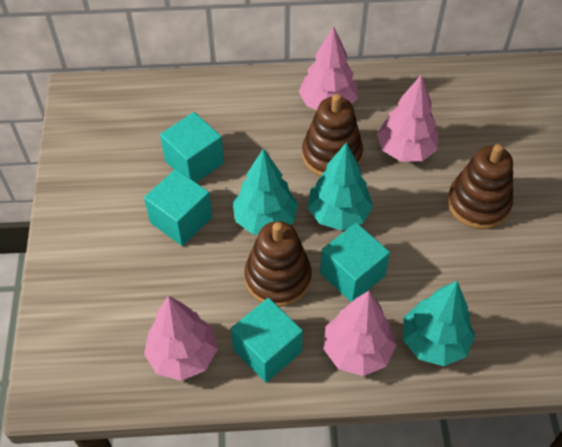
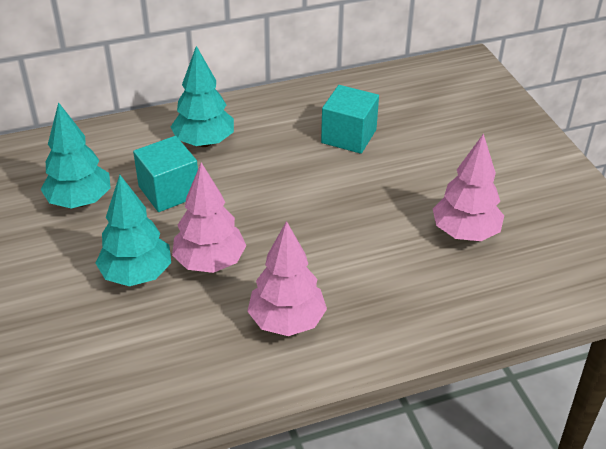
brown stacking toy: [244,221,312,307] [302,94,363,177] [448,144,513,229] = 3 -> none = 0
pink tree: [144,296,218,381] [299,26,358,110] [324,291,396,376] [377,75,439,162] = 4 -> [172,163,247,273] [247,221,327,336] [433,133,504,241] = 3
turquoise cube: [144,169,212,246] [160,112,224,182] [231,298,303,383] [320,223,390,302] = 4 -> [133,136,198,212] [321,85,379,154] = 2

